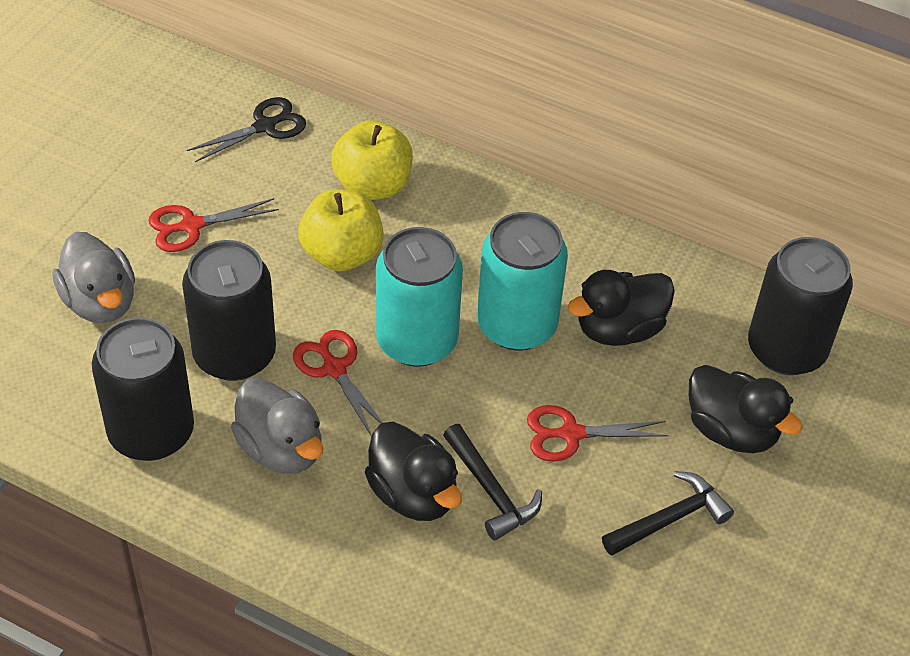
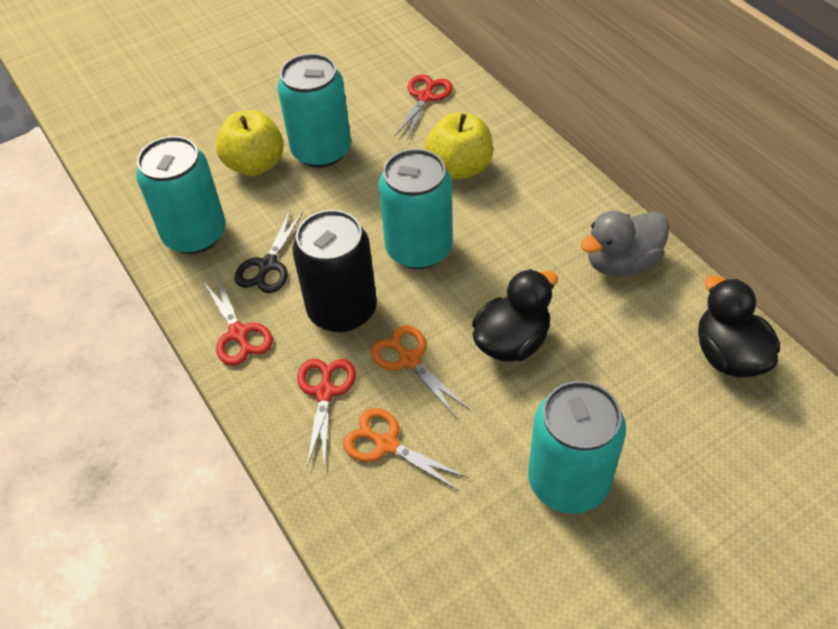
black can: [92,317,194,461] [182,240,276,381] [748,237,853,375] = 3 -> [292,210,377,333] = 1
black duck: [365,422,462,521] [568,270,675,346] [689,365,803,453] = 3 -> [472,269,558,361] [698,276,780,378] = 2
black hammer: [443,424,542,541] [602,471,734,556] = 2 -> none = 0
grey duck: [52,232,135,323] [231,378,323,474] = 2 -> [580,211,669,277] = 1
orange scissors: none = 0 -> [343,408,468,491] [371,325,470,417] = 2
turquoise can: [376,227,463,367] [477,212,568,351] = 2 -> [136,136,226,254] [277,54,351,168] [378,149,453,269] [528,381,626,513] = 4

